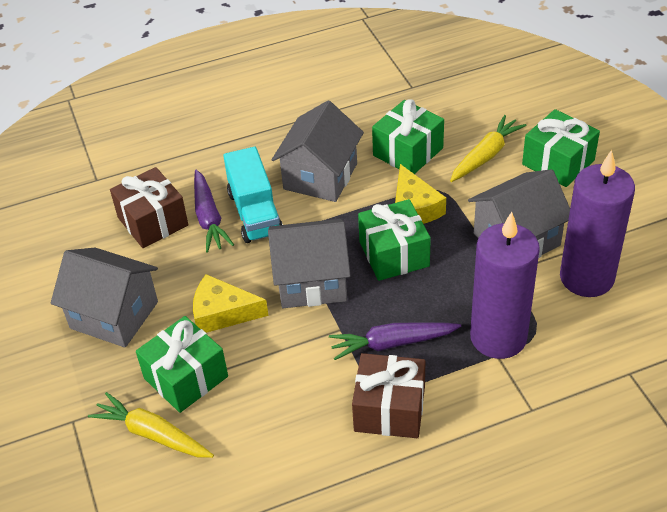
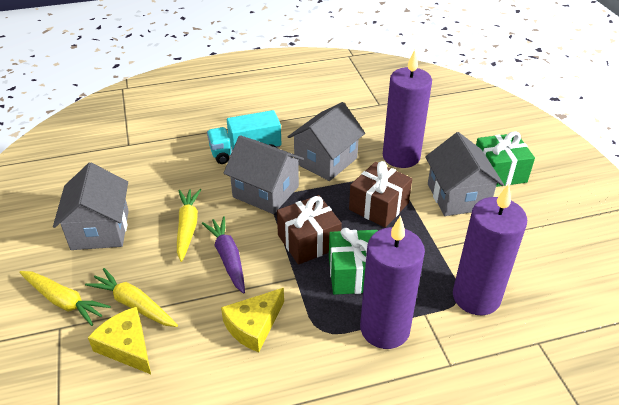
green gift: [136,316,228,413] [358,199,431,281] [372,99,444,174] [522,109,600,187] = 4 -> [329,228,378,295] [476,131,535,187] = 2
purple candle: [470,212,540,359] [560,150,635,297] = 2 -> [360,215,425,349] [383,50,432,168] [453,184,527,315] = 3
purple carrot: [194,170,234,253] [329,322,461,360] = 2 -> [202,216,245,294] = 1
yellow carrot: [88,392,214,458] [450,115,526,182] = 2 -> [19,271,111,326] [85,268,178,327] [177,189,201,262] = 3

